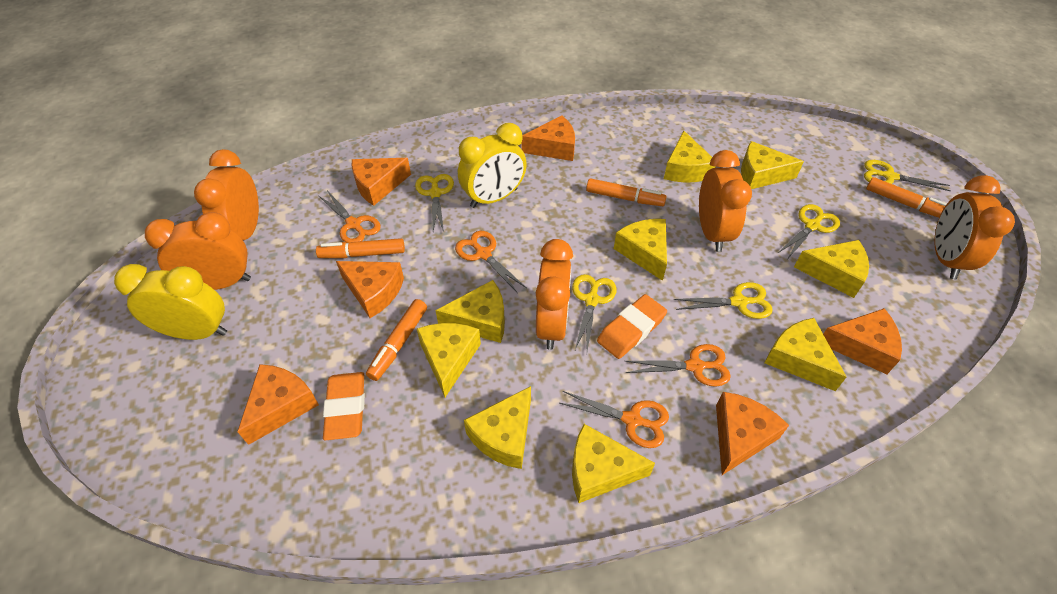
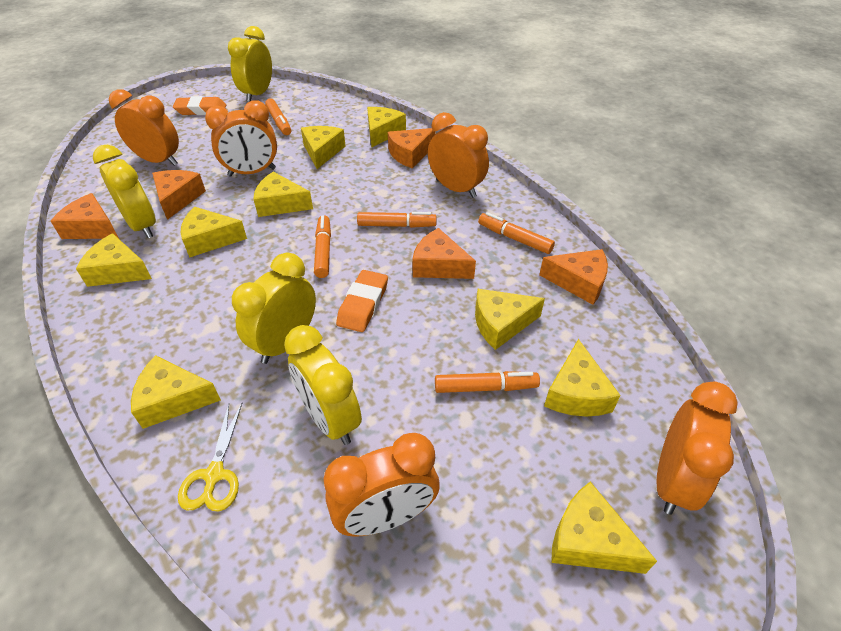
orange cheese: [237,364,319,445] [336,261,404,318] [351,158,411,206] [521,115,575,161] [716,392,789,475] [823,308,902,374] = 6 -> [51,193,119,239] [152,170,206,220] [388,128,436,169] [412,228,476,279] [539,249,608,305] = 5
orange marker: [316,238,405,258] [366,299,427,381] [586,178,667,206] [866,177,947,218] = 4 -> [265,99,291,135] [314,215,331,278] [357,212,437,228] [435,371,540,393] [478,212,555,254] = 5
orange scissors: [319,192,381,243] [455,231,526,292] [559,391,669,448] [625,344,731,387] = 4 -> none = 0
yellow clock: [114,264,227,340] [458,123,527,208] = 2 -> [93,145,156,238] [228,26,272,102] [232,253,316,364] [284,325,362,445] = 4
yellow scissors: [415,174,454,232] [572,274,617,351] [674,282,772,319] [778,204,840,258] [864,160,951,191] = 5 -> [178,403,242,512] = 1

